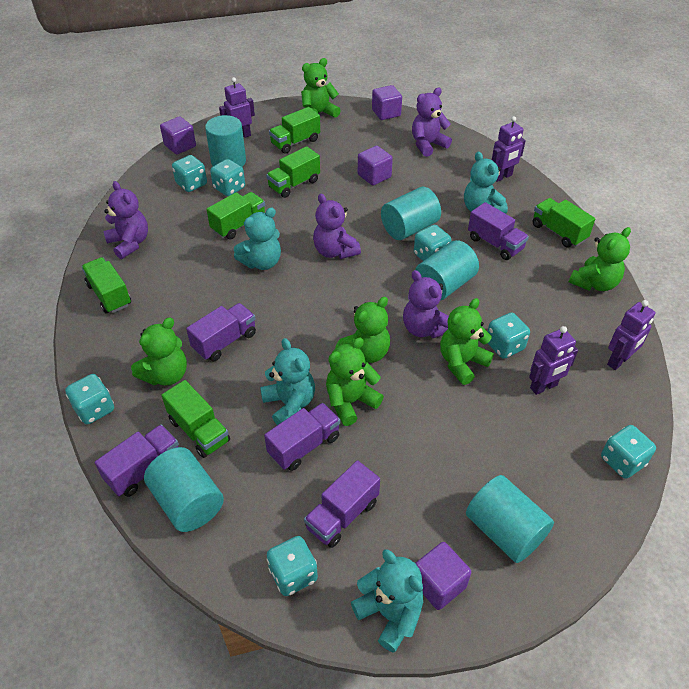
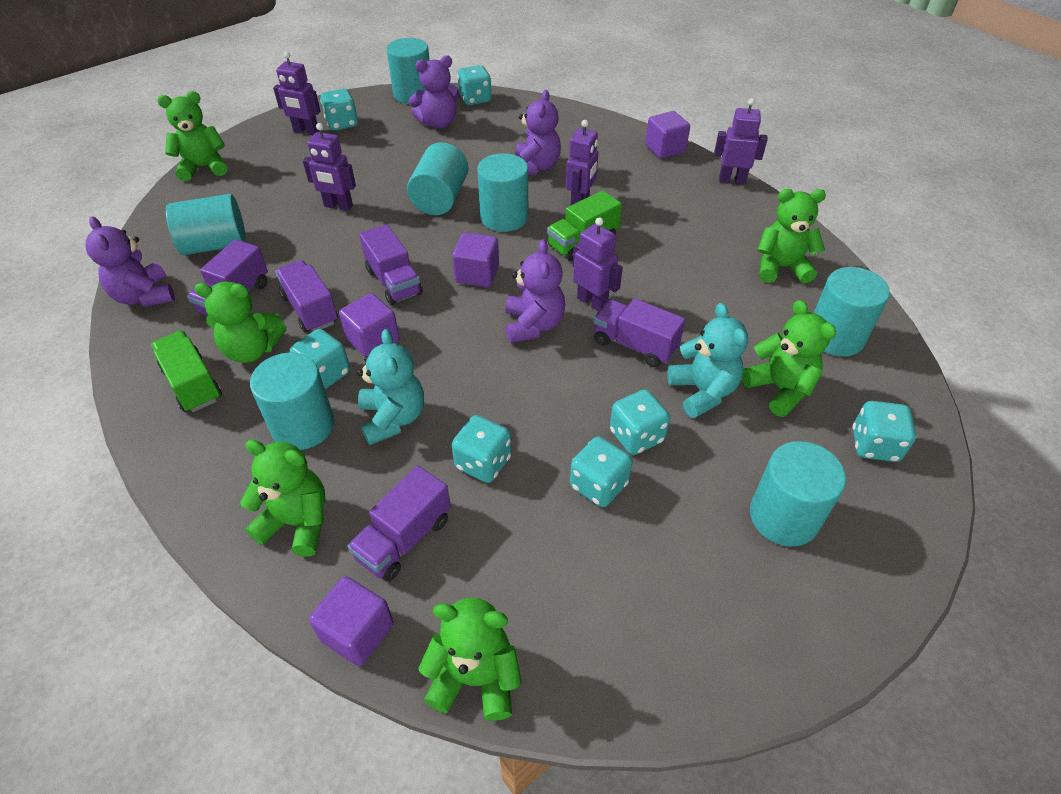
green truck: [81,257,131,313] [161,380,230,458] [207,192,265,239] [266,146,320,198] [269,107,320,154] [533,198,595,248] = 6 -> [151,331,222,412] [547,190,622,261] = 2
purple robot: [219,77,255,138] [492,116,526,182] [529,326,578,395] [607,300,656,370] = 4 -> [273,52,321,135] [303,123,356,211] [566,120,599,205] [573,217,623,311] [714,98,768,184] = 5
turquoise cylinder: [144,447,224,532] [205,115,246,167] [381,187,441,240] [415,240,479,301] [466,475,554,563] = 5 -> [166,194,246,255] [250,353,334,450] [387,38,430,104] [407,142,469,215] [477,153,528,232] [750,441,846,547] [814,267,890,357] = 7
turquoise teddy bear: [234,208,281,270] [260,338,315,425] [351,549,423,653] [464,152,508,214] = 4 -> [357,329,424,445] [667,303,748,418] = 2

